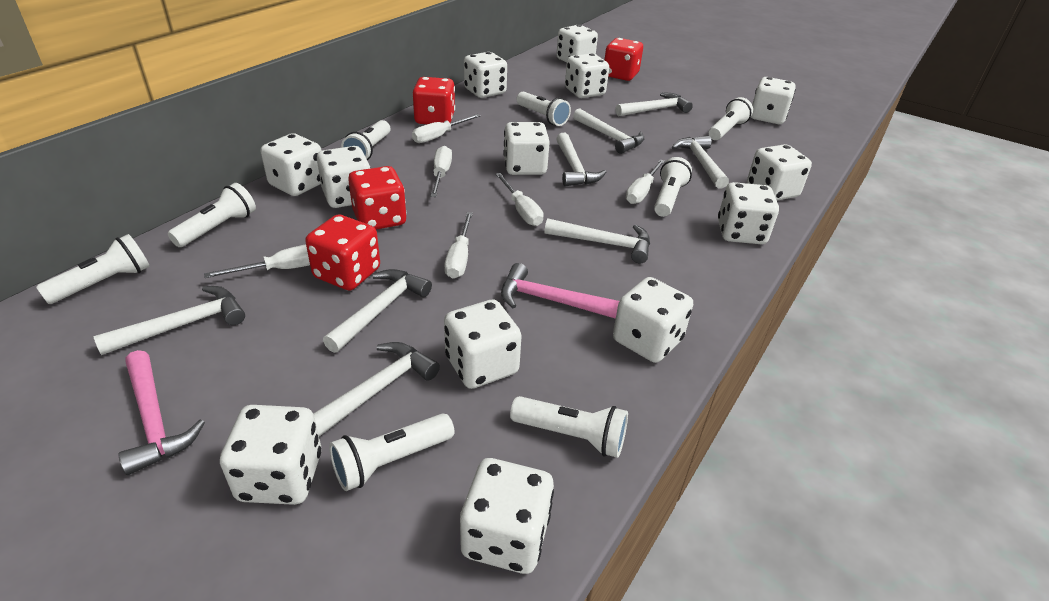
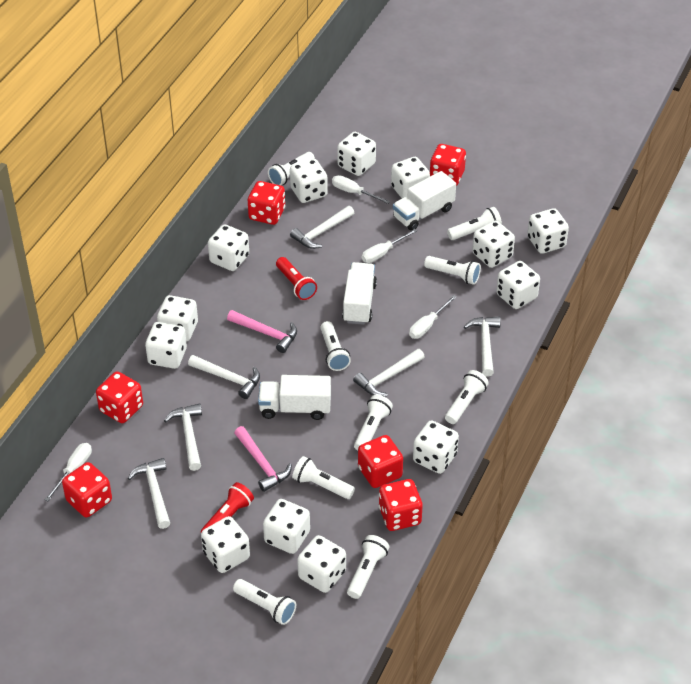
red dice: [305,215,380,290] [348,166,407,230] [412,77,455,124] [604,38,643,81] = 4 -> [62,462,112,518] [96,371,143,423] [248,181,285,225] [358,435,403,488] [379,479,423,531] [430,144,466,186] = 6
red flashlight: none = 0 -> [201,482,254,532] [276,257,317,300] = 2
white flashlight: [36,234,150,304] [168,183,256,247] [329,413,454,491] [341,120,390,160] [510,396,628,458] [516,92,571,126] [654,157,692,217] [709,97,753,140] = 8 -> [233,579,296,625] [268,152,315,185] [292,456,355,499] [320,321,351,371] [347,535,390,599] [354,395,393,451] [424,256,481,285] [445,370,489,424] [447,207,502,240] = 9
white hammer: [93,286,245,355] [313,342,440,437] [323,269,432,353] [544,218,650,264] [556,133,606,186] [573,108,645,154] [616,92,693,116] [672,136,729,189] = 8 -> [128,458,170,529] [164,403,202,471] [188,355,260,399] [290,206,354,249] [353,349,425,397] [464,317,501,377] = 6
white screwdriver: [204,245,310,278] [412,114,481,143] [431,146,452,197] [444,212,473,278] [495,173,543,226] [626,159,665,204] = 6 -> [44,443,92,501] [332,175,391,204] [362,229,417,263] [409,295,457,339] = 4
white truck: none = 0 -> [258,375,331,420] [342,262,377,325] [393,171,456,231] = 3

